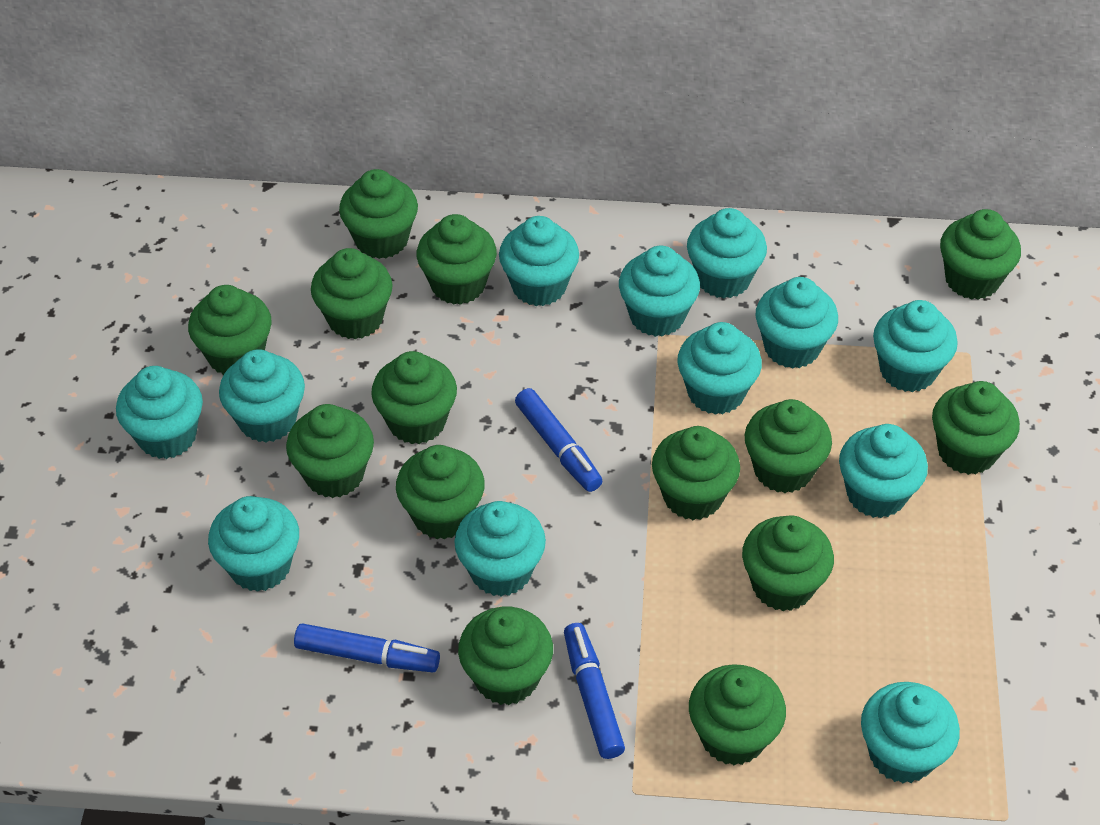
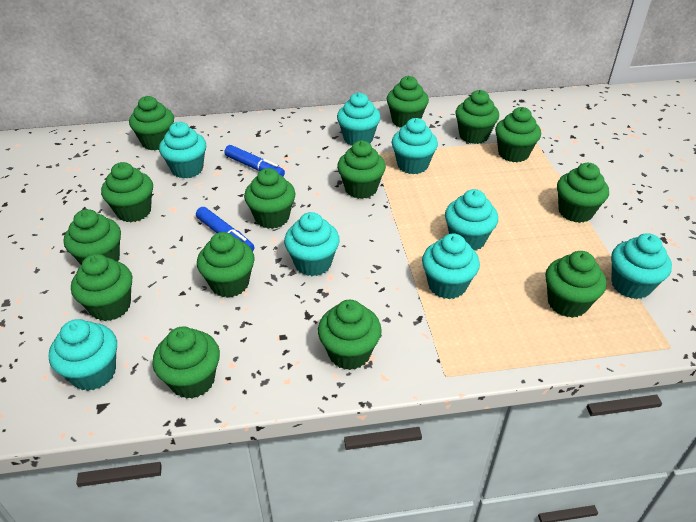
blue marker: [294,623,440,672] [515,388,602,492] [564,623,625,759] = 3 -> [196,207,254,251] [224,145,285,177] = 2
turquoise cupcake: [116,366,203,459] [208,496,299,592] [219,349,305,442] [454,501,546,597] [499,216,579,306] [619,246,700,337] [677,322,762,415] [687,208,767,298] [756,277,838,369] [839,424,928,518] [861,682,960,783] [873,300,958,392] = 12 -> [49,319,117,391] [159,122,206,178] [284,212,340,276] [337,93,381,146] [392,118,438,174] [422,233,480,299] [445,189,498,251] [611,233,672,299] = 8

